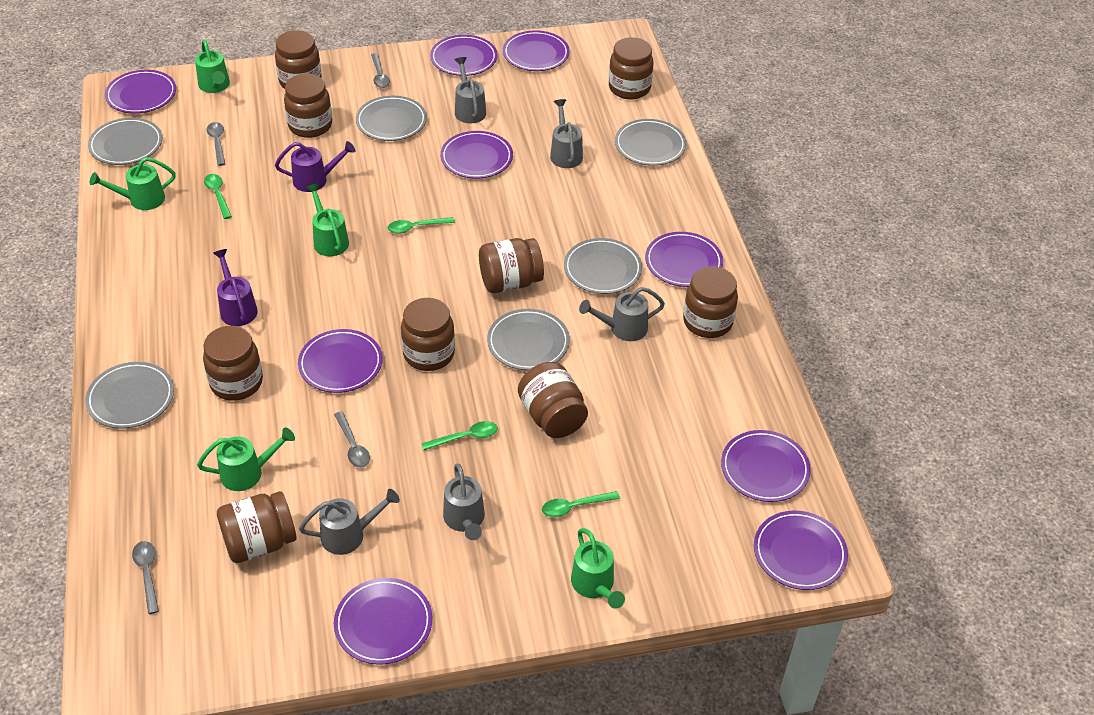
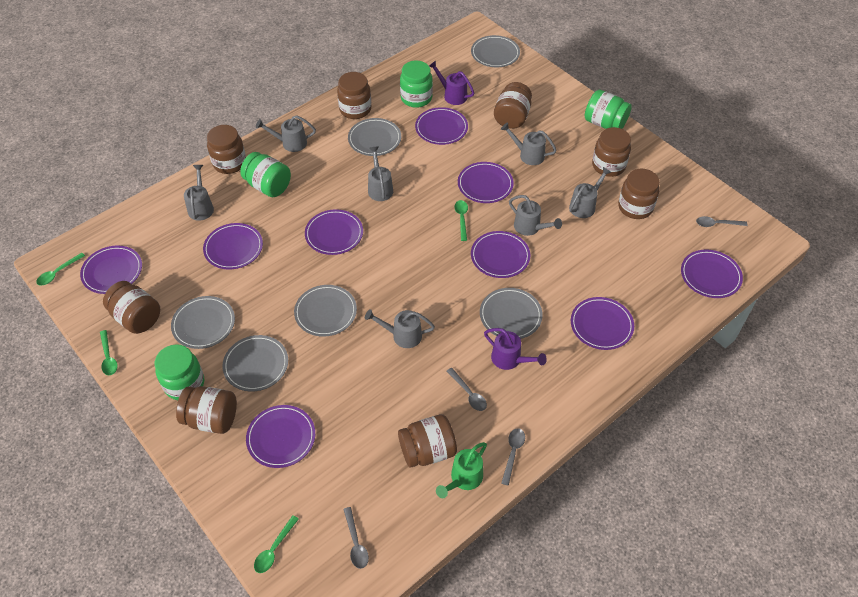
brown jar: [203,326,263,401] [217,491,297,563] [275,30,322,89] [284,74,332,138] [401,298,455,371] [479,238,544,293] [518,362,588,438] [609,37,654,99] [683,267,738,338] = 9 -> [103,281,160,334] [176,386,237,434] [207,125,246,174] [337,72,371,119] [398,414,457,468] [494,82,532,129] [592,127,631,177] [618,169,660,219] = 8
green jar: none = 0 -> [155,344,204,400] [240,152,291,197] [400,61,433,108] [585,90,632,129] = 4
green watering can: [90,157,176,210] [195,40,230,93] [197,427,295,491] [306,183,349,256] [571,528,625,609] = 5 -> [436,442,487,498] = 1
grey watering can: [299,489,400,555] [443,463,485,540] [455,57,486,124] [550,99,583,168] [579,287,665,341] = 5 -> [184,165,214,221] [256,115,316,152] [365,309,435,348] [368,146,393,201] [501,122,557,165] [509,195,562,236] [569,167,611,218] = 7

